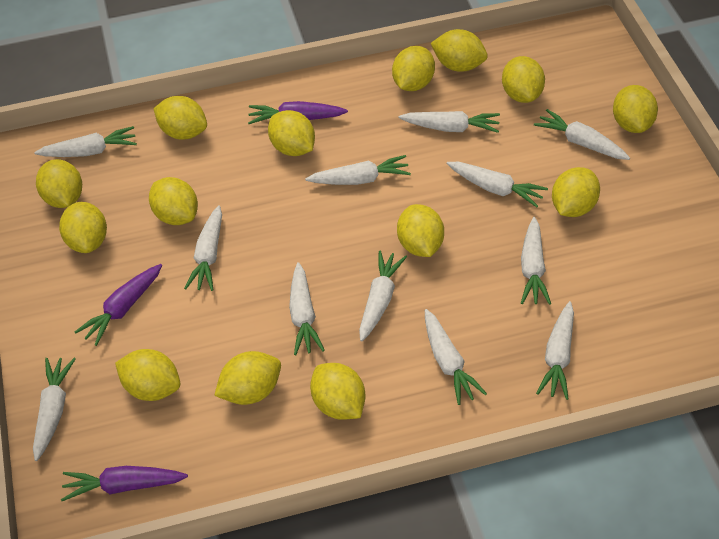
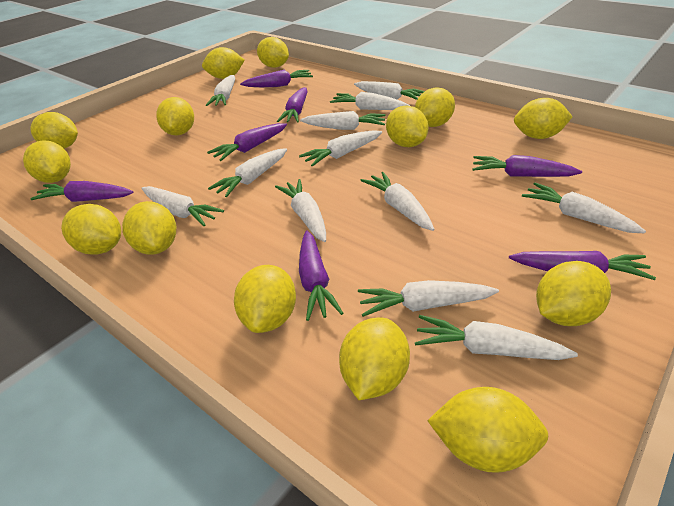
purple carrot: [61,466,188,501] [75,264,162,346] [248,101,348,124] = 3 -> [30,181,133,202] [207,123,287,161] [240,70,313,87] [277,87,308,123] [299,230,343,321] [472,155,582,177] [509,251,656,280] = 7

